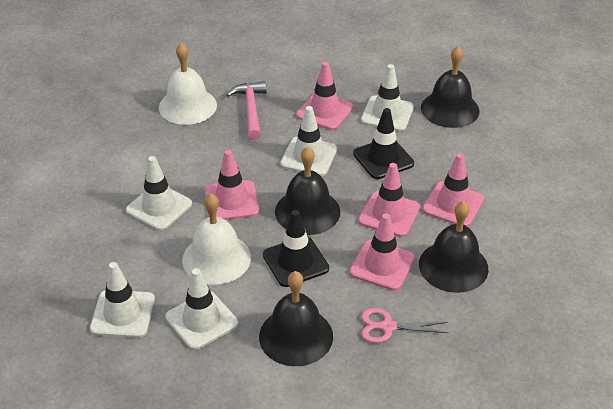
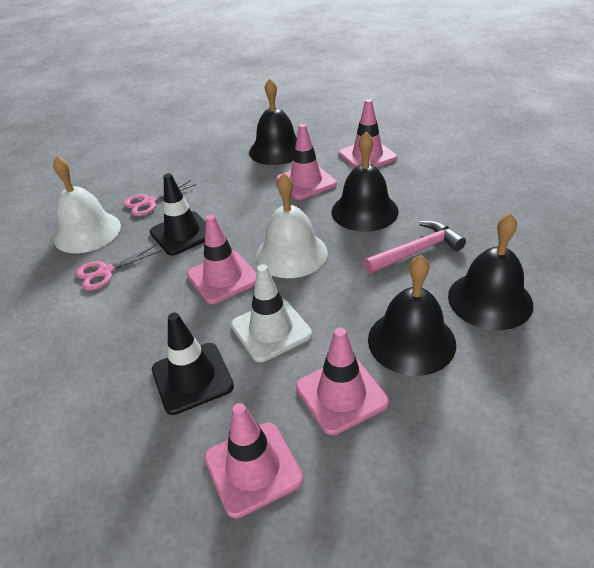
pink scissors: [361,308,448,343] = 1 -> [76,244,162,290] [124,180,196,216] = 2
white traffic cone: [90,262,155,338] [126,156,192,231] [165,268,238,350] [280,106,337,176] [361,64,414,131] = 5 -> [231,264,312,362] = 1

